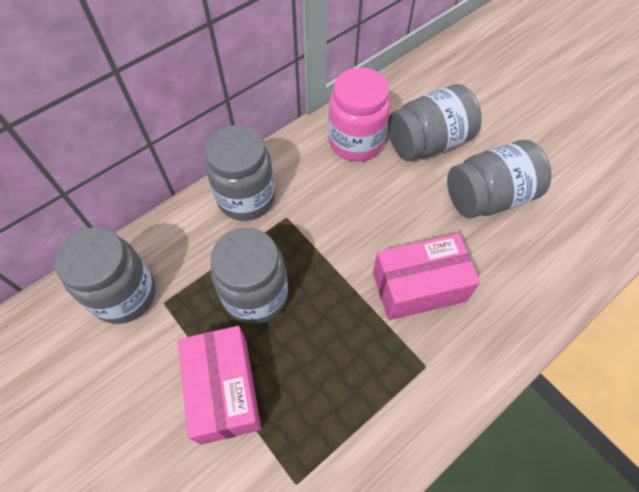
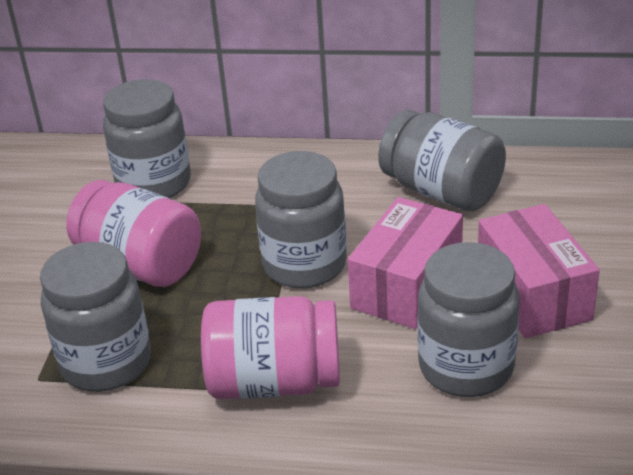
pink jar: [328,67,390,161] = 1 -> [66,180,201,287] [201,296,340,399] = 2

